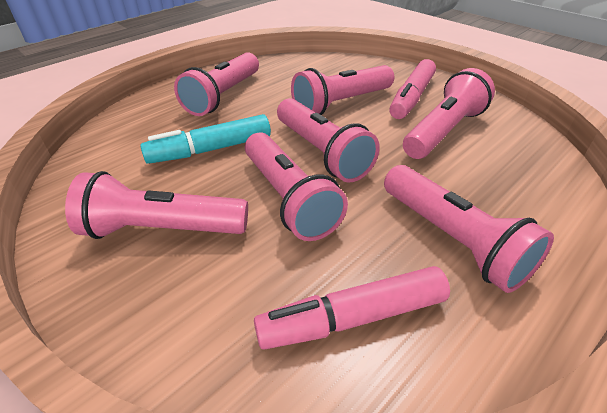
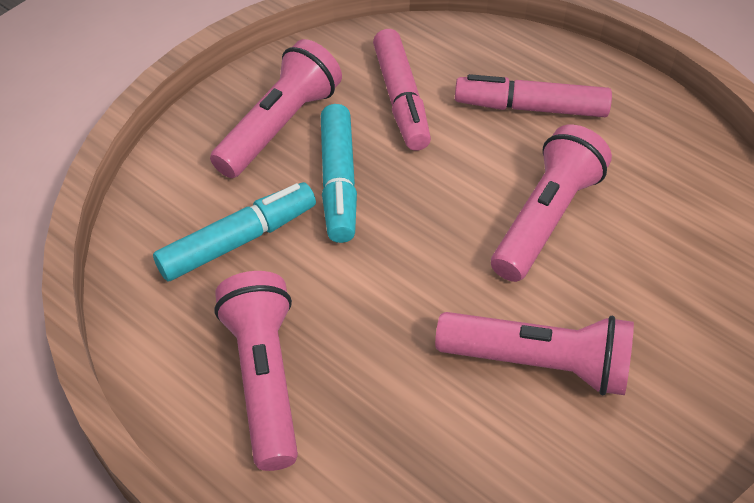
pink flashlight: [65,171,248,239] [174,52,259,116] [245,132,348,241] [277,98,380,183] [291,65,394,115] [384,165,554,293] [403,68,495,159] = 7 -> [210,39,342,178] [214,271,298,471] [435,312,634,395] [491,124,612,282] = 4
turquoise marker: [140,114,271,164] = 1 -> [153,182,316,281] [321,104,357,243] = 2

